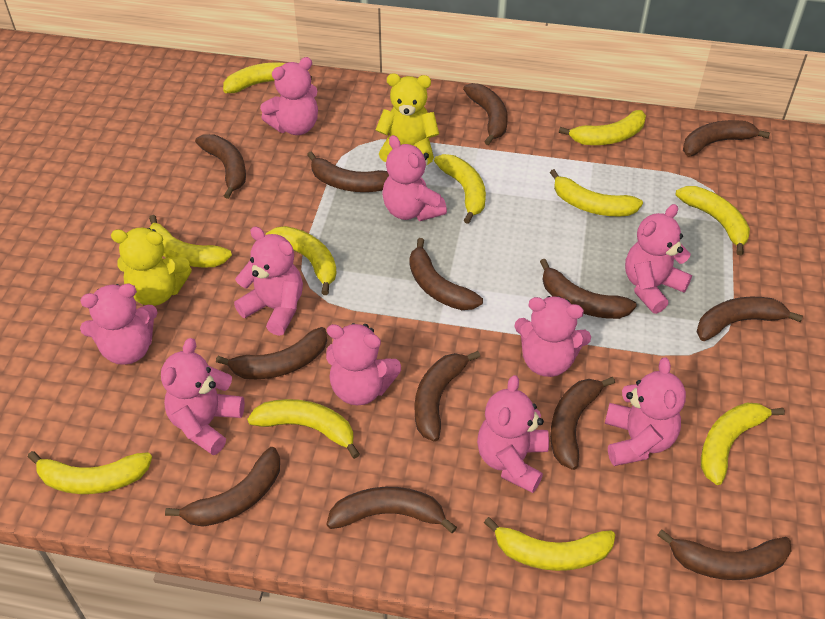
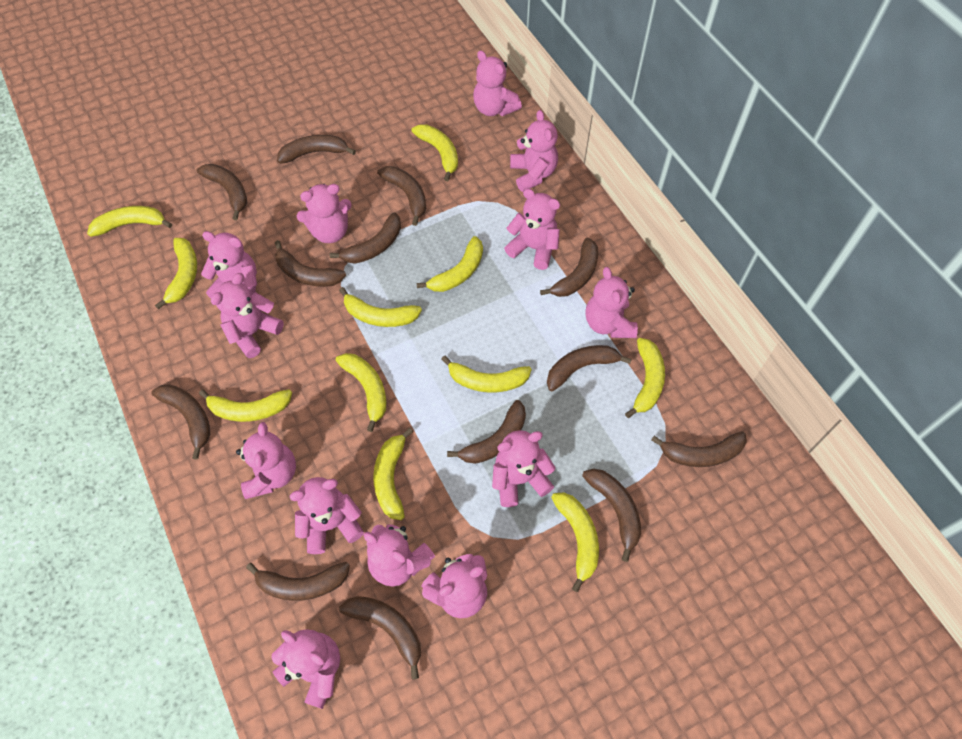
pink teddy bear: [80,283,158,365] [161,338,245,455] [234,227,303,336] [260,57,318,135] [326,323,401,405] [382,135,447,221] [477,375,549,493] [514,296,591,377] [605,358,686,466] [625,204,692,314] = 10 -> [201,231,257,298] [211,273,284,358] [236,422,296,499] [271,629,340,709] [290,477,364,554] [297,184,352,243] [363,524,435,587] [422,554,487,619] [473,50,522,116] [492,430,556,507] [504,189,560,270] [510,110,558,192] [586,267,638,338] = 13
yellow teddy bear: [111,228,192,306] [376,73,439,165] = 2 -> none = 0

